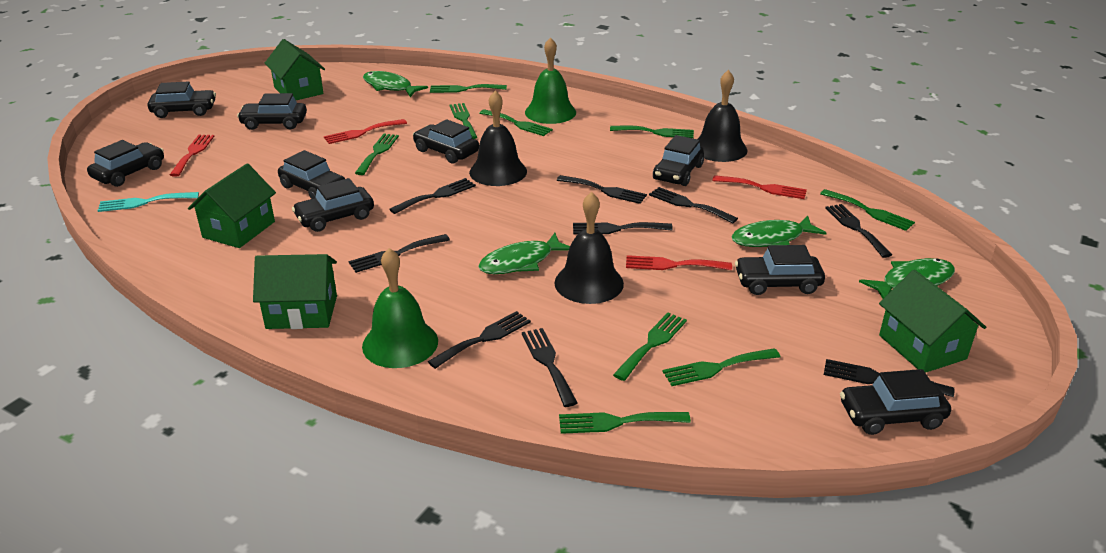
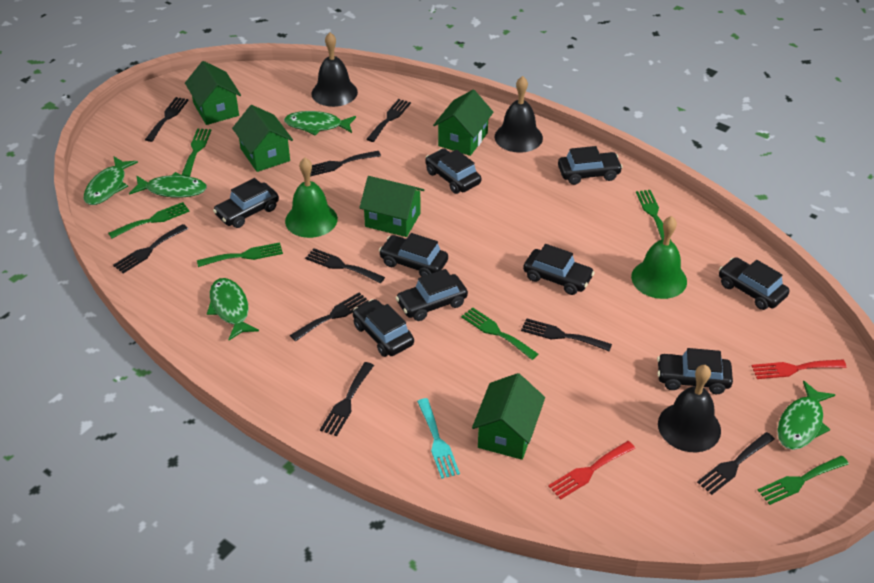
green fish: [363,71,428,97] [478,233,570,274] [731,215,826,247] [859,258,955,298] = 4 -> [84,156,138,205] [129,172,207,198] [207,278,259,340] [284,111,356,135] [777,381,835,450] = 5
green fork: [355,134,399,175] [430,84,507,93] [449,103,477,139] [479,109,553,136] [559,412,691,434] [610,126,694,138] [613,313,687,381] [662,348,780,386] [820,189,915,231] = 9 -> [108,202,190,238] [181,128,211,177] [197,242,283,267] [461,307,538,360] [636,190,671,241] [758,456,849,505] = 6
green house: [188,164,276,248] [253,254,337,329] [265,39,325,100] [879,270,986,373] = 4 -> [185,61,241,125] [232,105,293,172] [359,176,424,237] [433,90,494,156] [472,373,545,460] = 5
red fork: [170,135,215,177] [324,119,407,144] [626,255,732,270] [712,175,807,199] = 4 -> [548,441,635,500] [752,360,847,379] = 2

